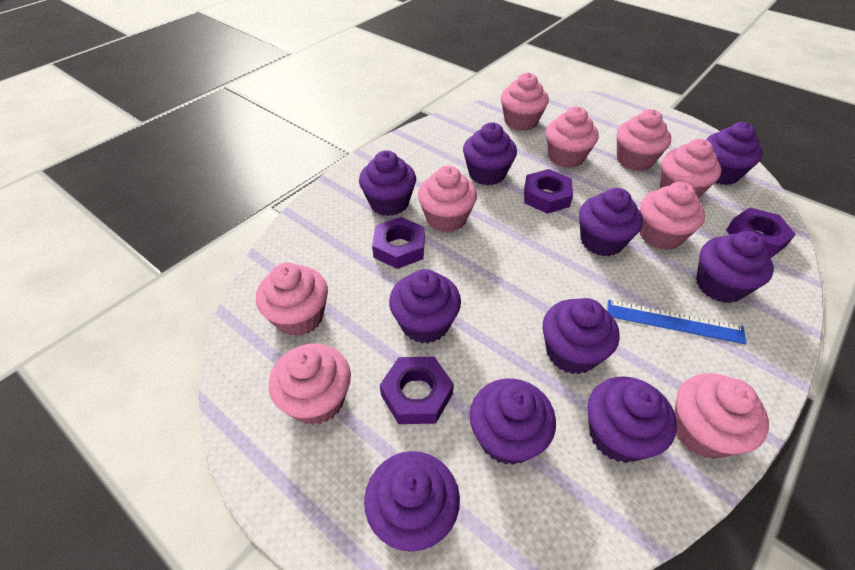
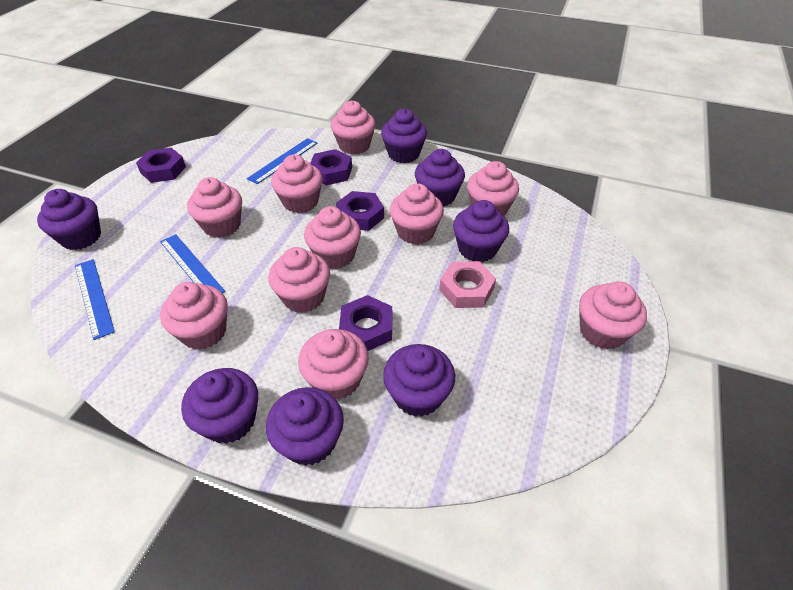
blue ruler: [607,300,747,345] = 1 -> [75,259,115,340] [160,234,225,293] [247,138,318,184] = 3
pink cupcake: [256,262,328,336] [269,344,351,425] [418,166,477,232] [501,72,549,131] [546,107,599,168] [617,109,671,171] [640,182,705,250] [660,139,722,198] [674,373,769,459] = 9 -> [160,282,228,350] [187,177,242,238] [268,247,330,313] [271,154,323,213] [298,329,369,400] [304,206,361,269] [331,101,376,155] [390,183,444,245] [467,161,519,216] [579,281,647,350] = 10
pink nut: none = 0 -> [439,261,496,308] = 1
purple cupcake: [359,150,416,216] [364,451,460,552] [389,269,461,343] [463,122,517,186] [470,378,556,465] [543,298,620,374] [579,188,643,256] [588,376,677,463] [696,231,774,303] [706,122,763,185] = 10 -> [37,189,101,250] [181,368,258,444] [266,387,344,466] [381,109,427,163] [383,344,455,417] [415,149,465,207] [453,200,509,262] = 7

